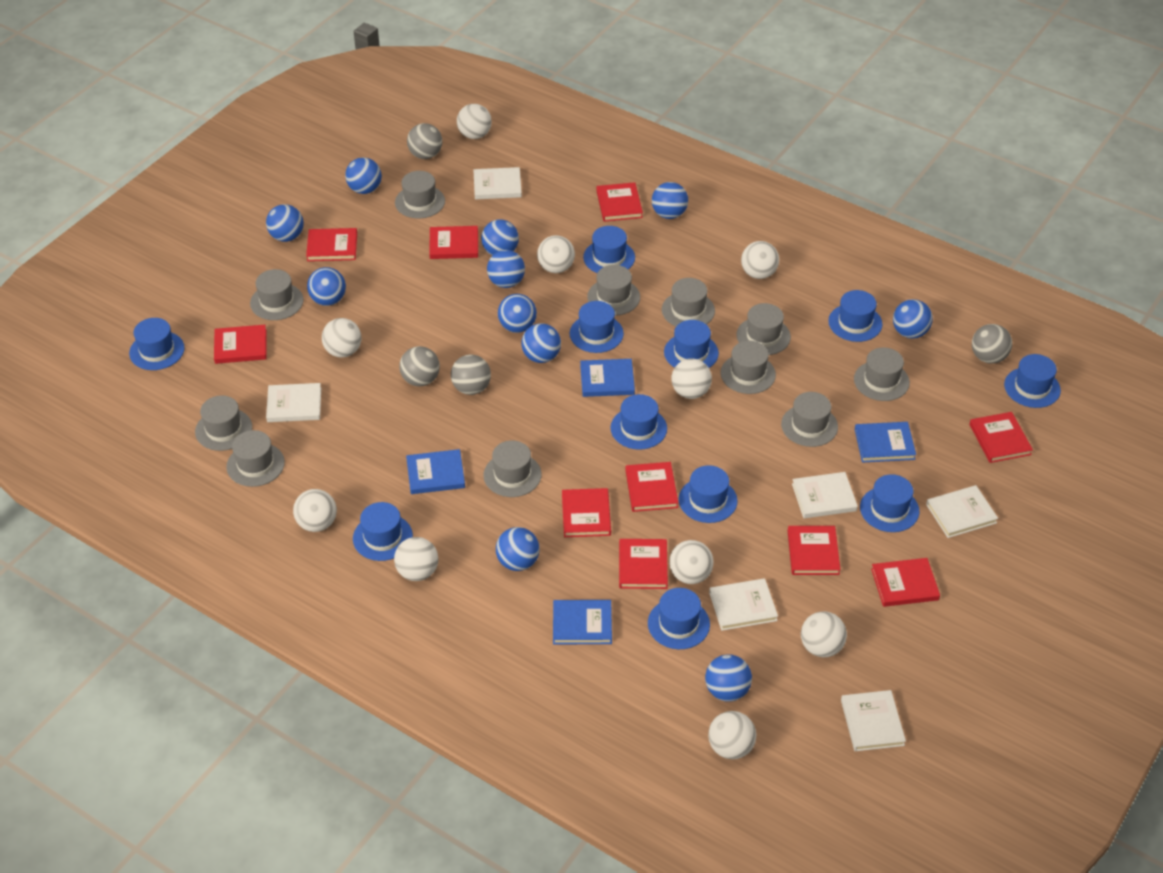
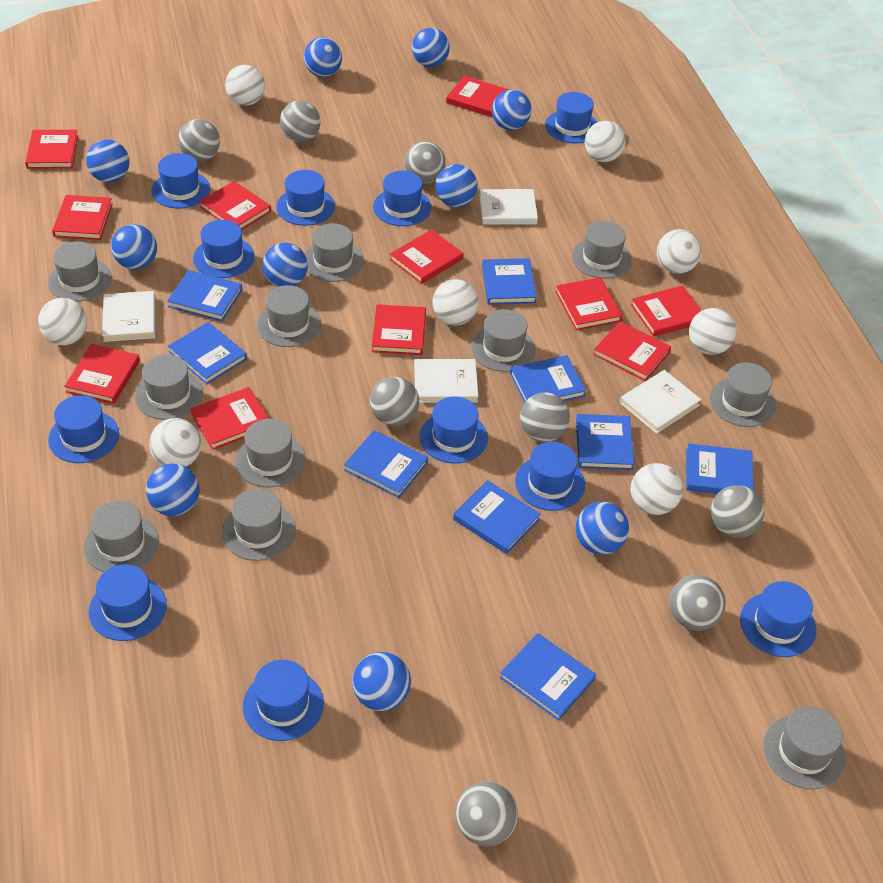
blue ball: [266,204,304,242] [307,267,346,306] [345,157,382,194] [481,219,519,255] [487,250,525,288] [496,527,540,571] [498,294,537,333] [522,323,561,363] [652,182,688,219] [705,654,752,702] [893,299,933,339] = 11 -> [86,139,129,182] [111,224,157,270] [146,464,200,516] [262,243,308,287] [304,37,342,77] [352,652,411,711] [412,28,450,67] [435,164,477,207] [492,90,531,130] [576,502,629,555] = 10
blue book: [406,449,465,494] [553,600,612,644] [580,359,635,397] [855,422,916,462] = 4 -> [167,270,242,321] [168,322,247,384] [344,430,428,498] [453,480,541,554] [482,258,537,305] [500,633,596,721] [510,355,586,403] [576,414,634,470] [686,443,754,494] = 9
grey ball: [399,346,440,386] [407,123,442,159] [451,354,491,395] [972,324,1012,364] = 4 -> [178,119,220,161] [280,101,320,142] [370,377,419,426] [404,141,446,184] [455,781,518,846] [520,392,570,442] [669,575,726,631] [711,485,764,538] = 8
red book: [214,325,267,364] [306,228,357,261] [429,226,478,259] [562,488,611,537] [596,182,643,222] [619,539,668,589] [625,462,678,512] [788,526,841,575] [871,558,940,607] [970,412,1033,463] = 10 -> [25,130,78,169] [52,195,113,240] [64,344,140,404] [191,387,269,450] [199,181,271,230] [372,304,426,355] [390,230,463,284] [446,76,509,117] [555,277,623,331] [593,321,671,381] [631,285,702,337] = 11
white ball: [293,489,337,532] [322,318,361,358] [394,537,438,581] [457,104,492,139] [537,235,575,273] [669,540,713,584] [671,358,712,399] [708,711,756,759] [741,241,779,279] [801,611,847,657] = 10 -> [38,298,87,345] [149,418,201,467] [225,65,265,106] [432,279,478,326] [585,121,626,162] [630,463,683,515] [657,229,701,274] [689,308,736,355] = 8
white book: [266,383,321,422] [473,167,522,199] [709,578,778,631] [792,472,858,518] [841,690,906,751] [926,485,998,538] = 6 -> [102,291,155,342] [414,359,478,403] [479,189,538,225] [620,370,701,434] = 4

